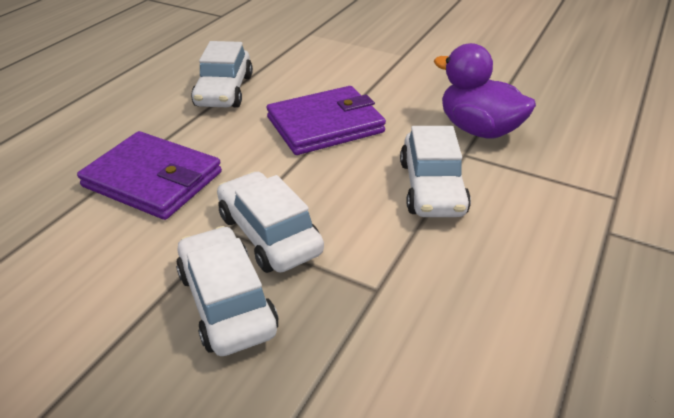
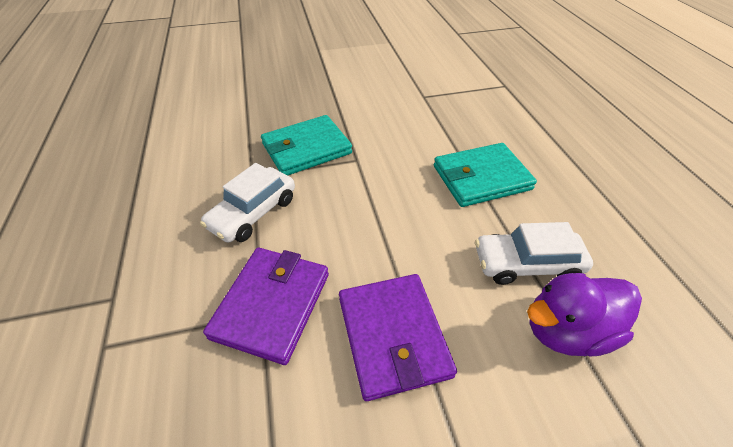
turquoise wallet: none = 0 -> [261,115,352,176] [434,143,537,207] = 2
white car: [176,226,278,356] [191,41,253,108] [217,171,324,273] [400,126,471,217] = 4 -> [200,163,295,243] [475,222,593,285] = 2

